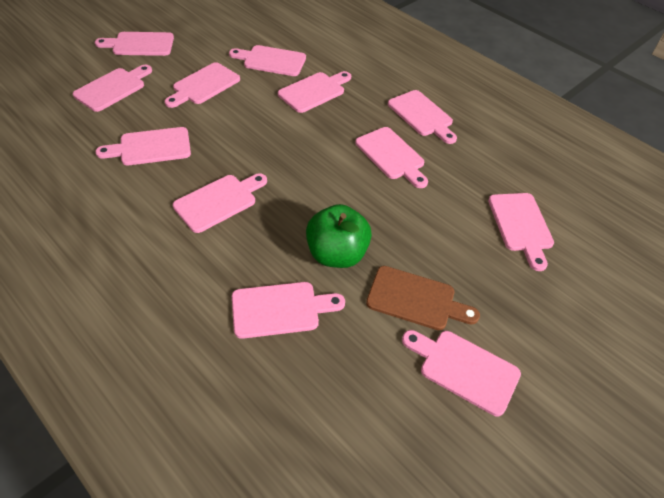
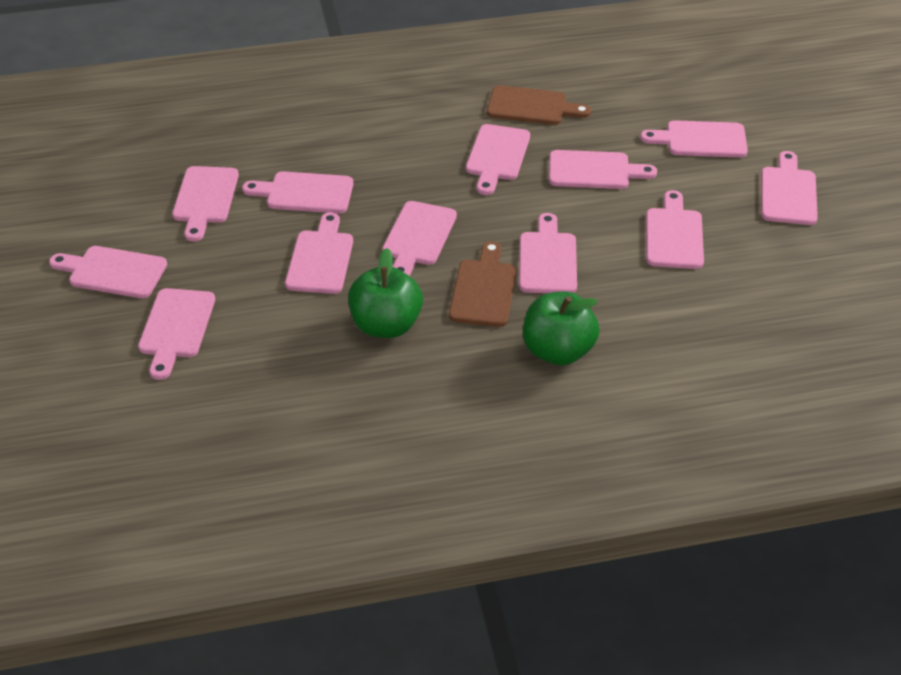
brown cutting board: [366,266,480,330] = 1 -> [449,241,516,327] [487,85,591,125] = 2
green apple: [306,204,372,268] = 1 -> [348,248,423,338] [523,292,599,366] = 2

